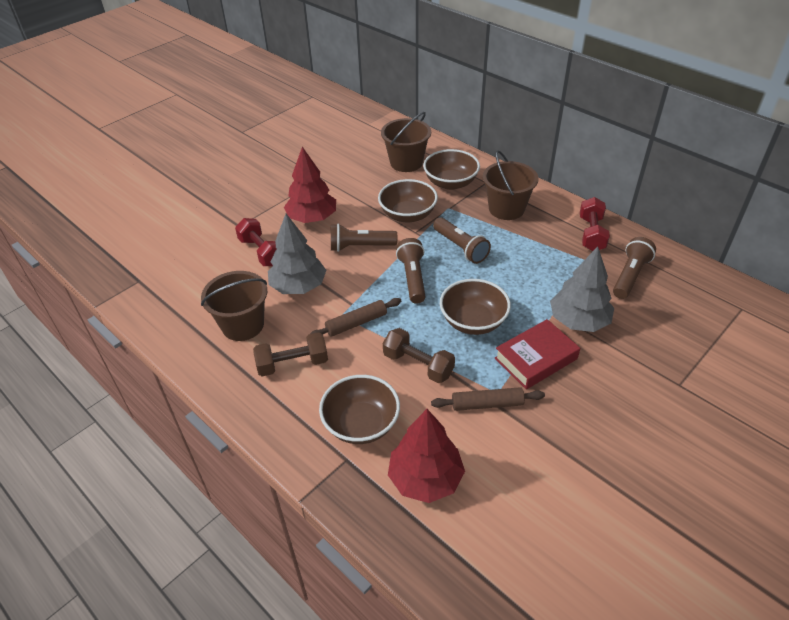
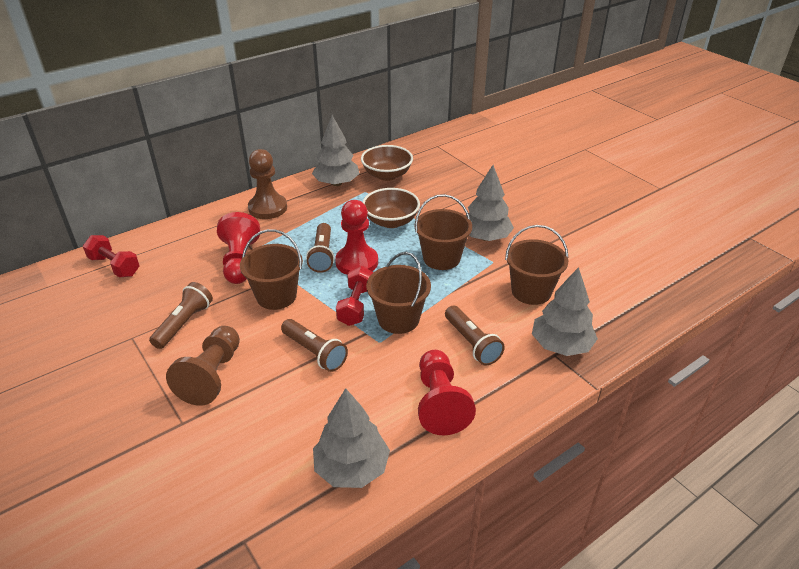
brown bowl: [319,375,400,444] [378,179,438,223] [423,149,480,190] [440,279,511,335] = 4 -> [361,145,413,181] [362,188,420,228] = 2
brown bucket: [201,271,267,341] [381,112,431,172] [483,151,538,220] = 3 -> [240,229,303,310] [366,252,431,334] [414,194,472,270] [505,225,569,305] = 4
brown dumbbell: [253,332,328,376] [383,328,455,383] = 2 -> none = 0
brown pawn: none = 0 -> [166,326,240,406] [248,149,287,219] = 2
brown rolling pin: [310,298,401,337] [431,387,545,411] = 2 -> none = 0
grey tree: [268,214,326,294] [550,247,614,332] = 2 -> [312,115,360,186] [313,388,390,488] [465,165,514,241] [532,267,598,356] = 4
red book: [495,319,580,389] = 1 -> none = 0
red pawn: none = 0 -> [217,212,260,284] [335,200,378,275] [418,350,476,435] = 3
red tree: [284,147,336,223] [388,409,465,503] = 2 -> none = 0

